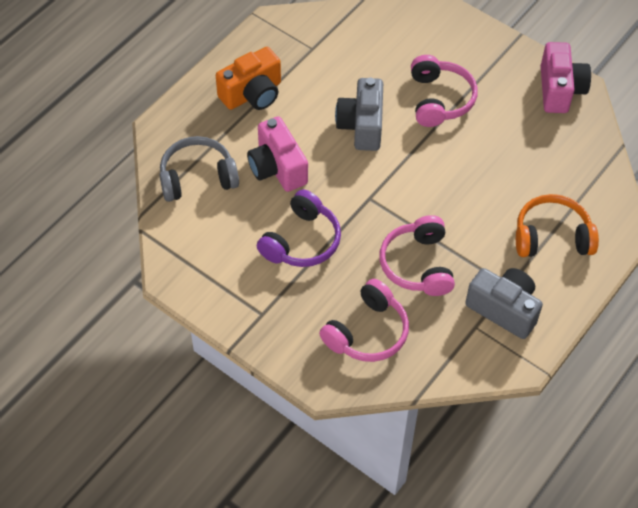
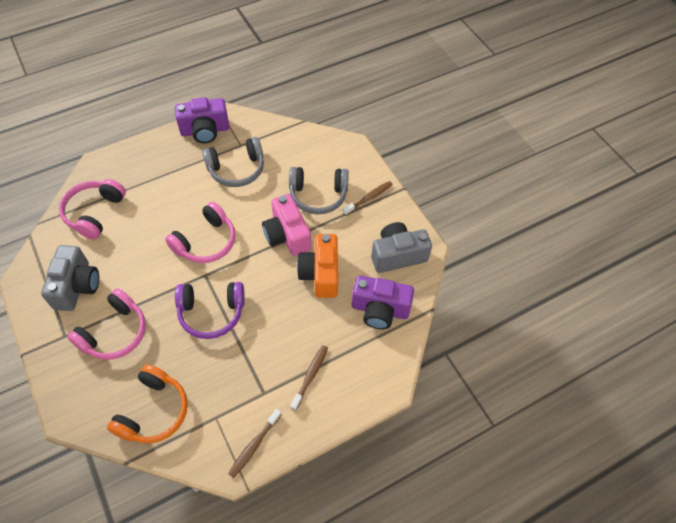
brown toothbrush: none = 0 -> [228,409,282,478] [290,345,328,411] [343,181,393,216] = 3
grey headphones: [159,136,239,202] = 1 -> [202,137,264,187] [289,167,349,214] = 2
pink camera: [247,116,308,192] [541,42,591,113] = 2 -> [262,194,311,256] = 1
purple camera: none = 0 -> [175,97,229,143] [352,275,414,329] = 2

